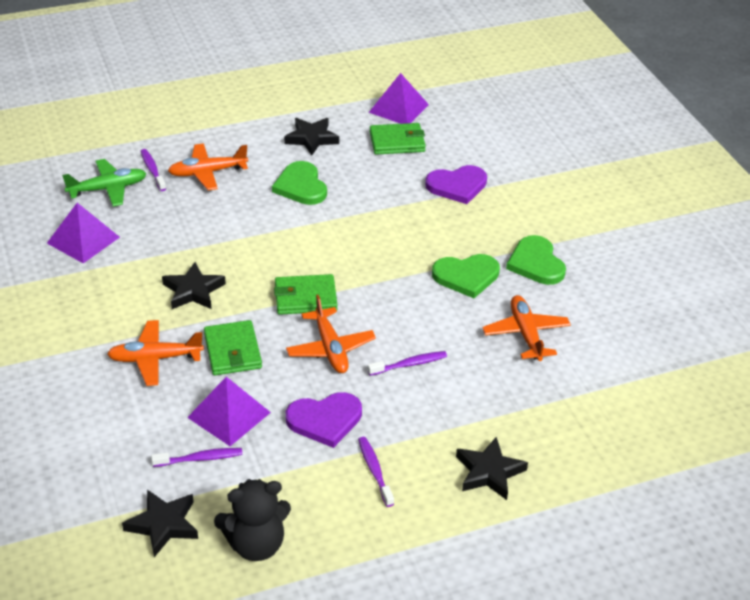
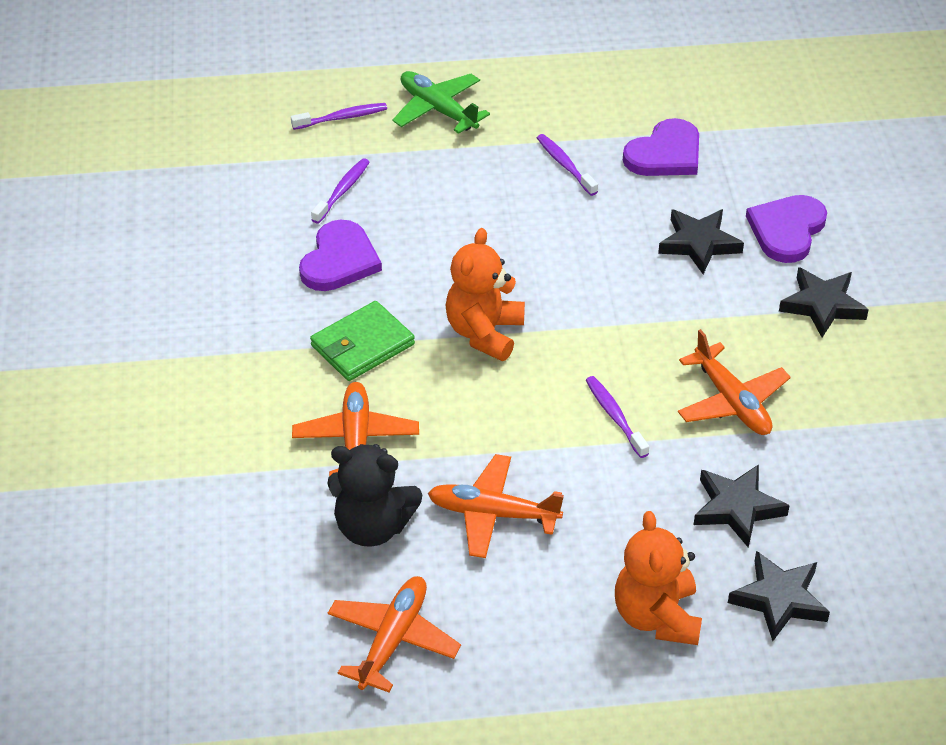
green heart: [272,161,327,205] [432,254,500,298] [506,235,566,285] = 3 -> none = 0
green wallet: [204,320,262,375] [274,274,338,315] [369,123,426,155] = 3 -> [310,301,415,381] = 1
orange teddy bear: none = 0 -> [446,228,525,361] [615,511,702,645] = 2
purple heart: [286,392,362,448] [425,165,487,204] = 2 -> [299,220,382,291] [623,118,699,176] [746,195,827,263] = 3
purple pyramid: [47,203,120,263] [187,377,271,446] [369,73,429,124] = 3 -> none = 0

